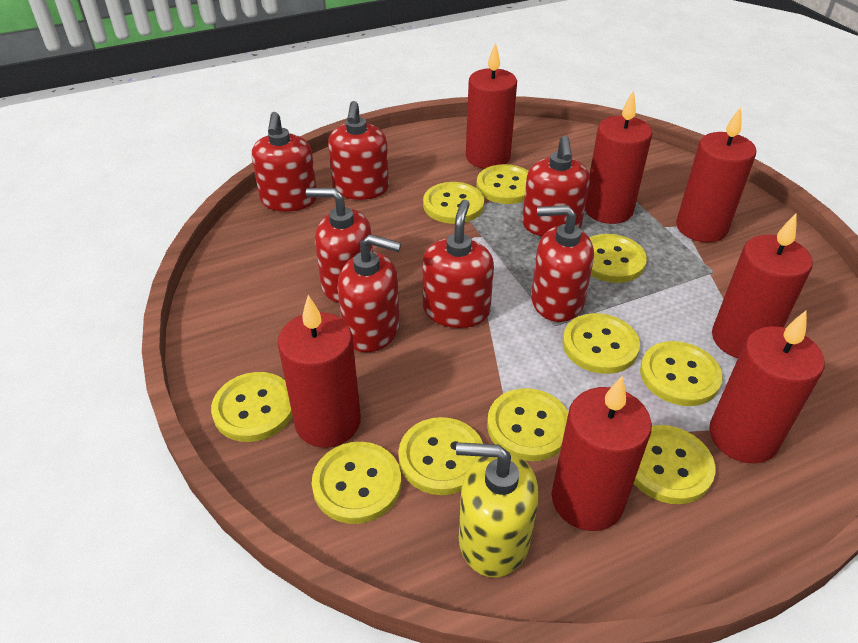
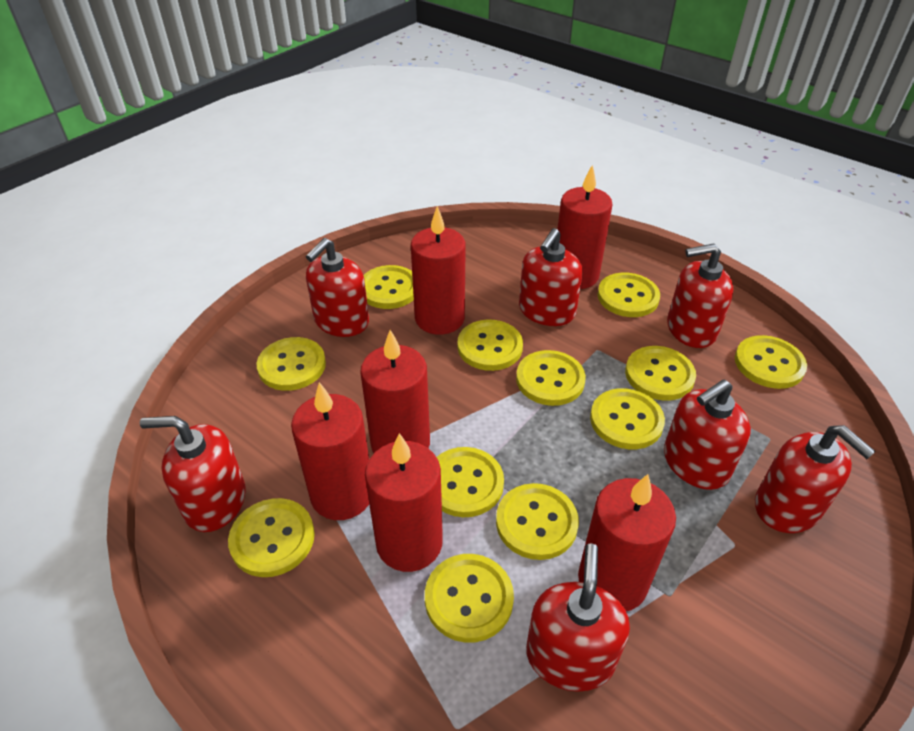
red candle: [278,295,361,448] [466,42,517,169] [551,376,652,531] [585,90,652,224] [676,107,756,243] [709,310,825,464] [712,214,813,358] = 7 -> [291,382,369,520] [360,330,430,453] [365,433,443,572] [411,206,466,335] [557,165,613,289] [578,474,676,611] = 6
yellow button: [211,372,293,442] [312,442,401,524] [398,417,483,495] [423,182,484,224] [476,164,528,204] [487,388,569,461] [563,313,640,374] [589,234,647,283] [634,425,715,504] [640,341,723,406] = 10 -> [228,498,315,577] [257,337,326,391] [363,265,414,309] [425,554,514,643] [437,447,504,517] [458,320,523,371] [496,483,579,560] [516,350,586,406] [590,388,665,449] [598,273,660,317] [625,346,696,401] [735,335,807,389] = 12
yellow soap dispenser: [456,442,539,578] = 1 -> none = 0

